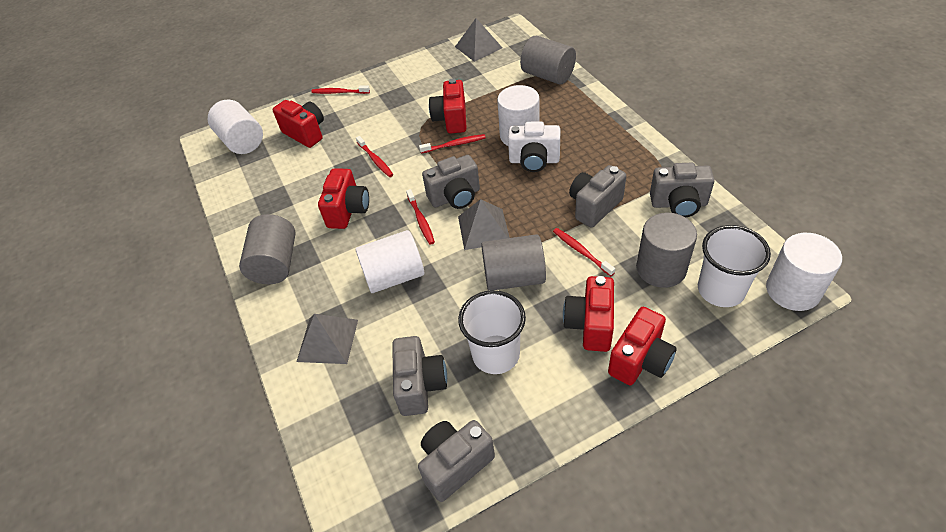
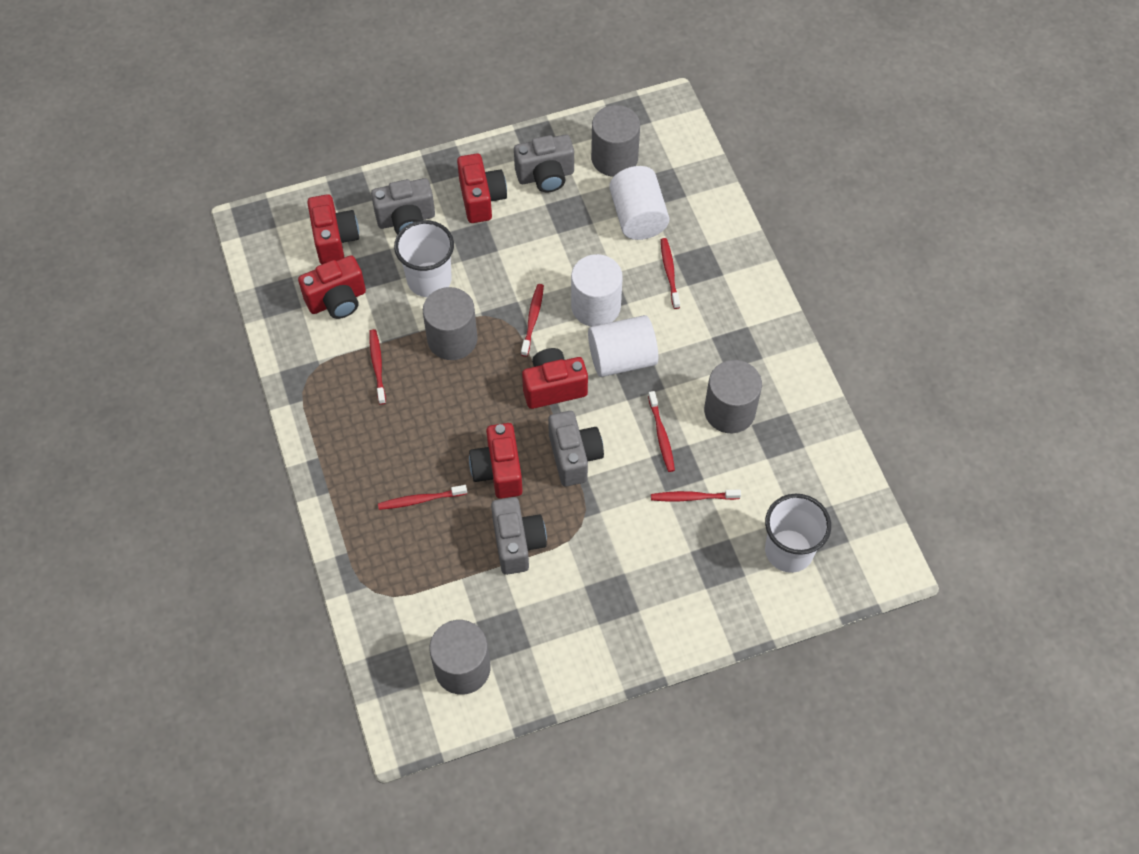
grey camera: [392,336,447,416] [418,420,495,502] [422,155,480,209] [569,165,626,228] [650,163,715,217] = 5 -> [371,178,435,235] [491,497,547,575] [514,135,574,192] [548,411,604,487] = 4
grey pyramid: [297,314,358,364] [455,18,502,62] [458,199,510,250] = 3 -> none = 0
red toothbrush: [311,85,370,94] [356,136,393,177] [406,189,435,245] [419,134,486,154] [553,228,615,276] = 5 -> [369,329,386,405] [378,485,467,510] [521,284,544,357] [648,391,675,472] [651,490,741,501] [661,238,680,309] = 6
white camera: [508,122,560,172] = 1 -> none = 0
white cylinder: [208,100,263,154] [355,230,424,293] [497,85,540,146] [766,233,842,311] = 4 -> [571,254,623,327] [588,315,658,377] [609,166,669,240] = 3

